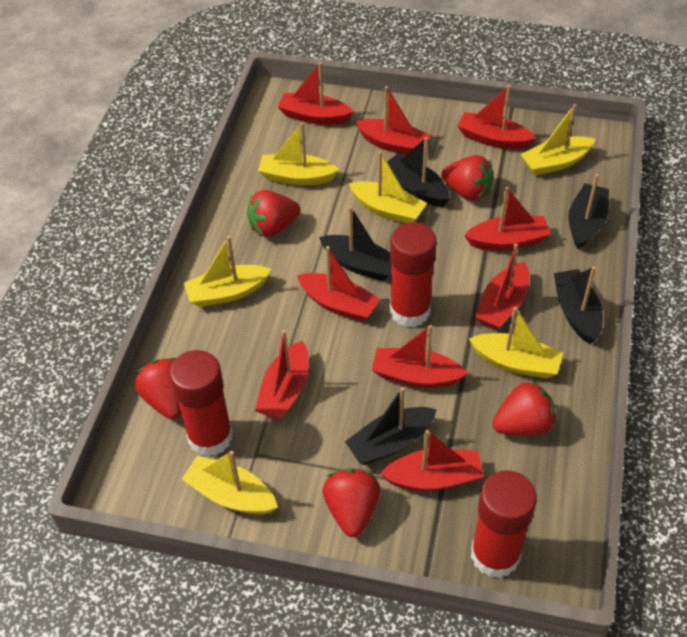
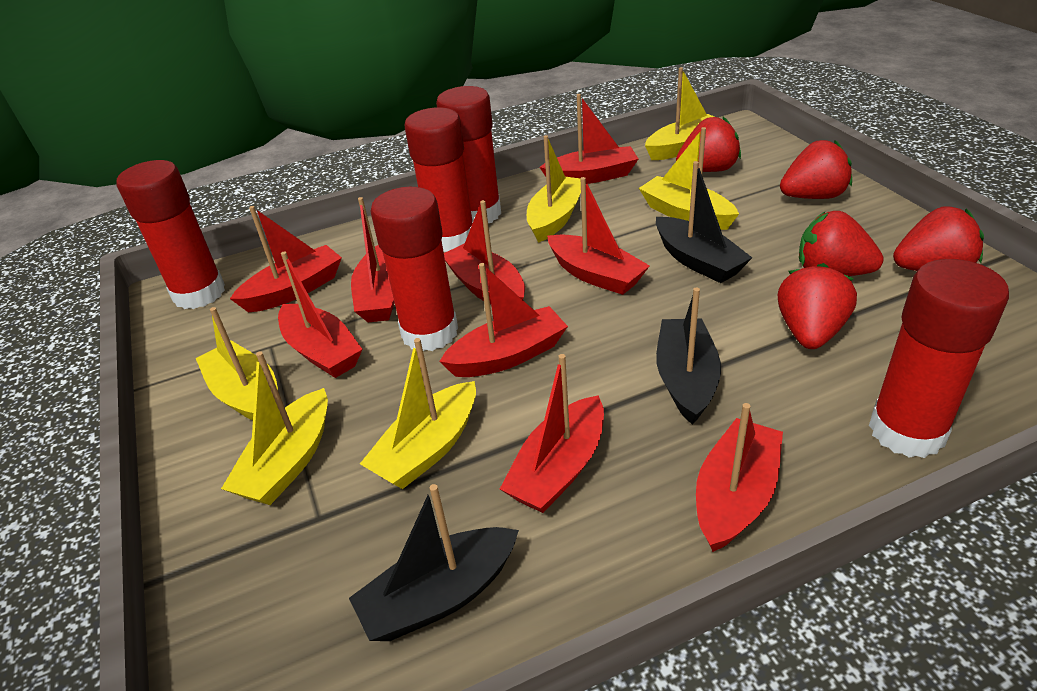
black boat: [319,206,392,281] [345,387,437,465] [387,137,450,207] [554,266,603,344] [568,174,609,249] = 5 -> [349,484,519,641] [656,161,752,283] [656,287,721,425] = 3
red glue stick: [170,350,233,457] [390,222,437,327] [471,470,537,579] = 3 -> [117,160,225,309] [370,187,458,351] [405,107,473,252] [436,86,501,223] [869,259,1009,458] = 5

